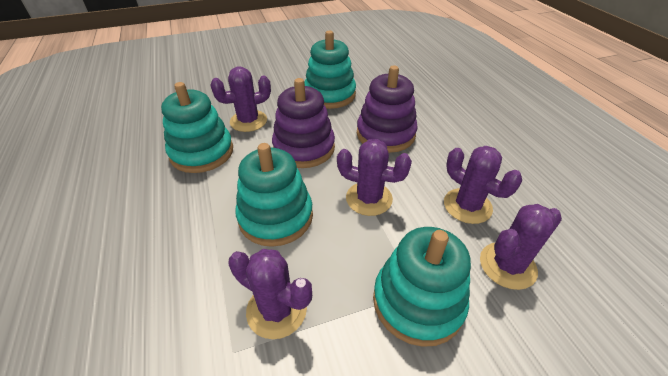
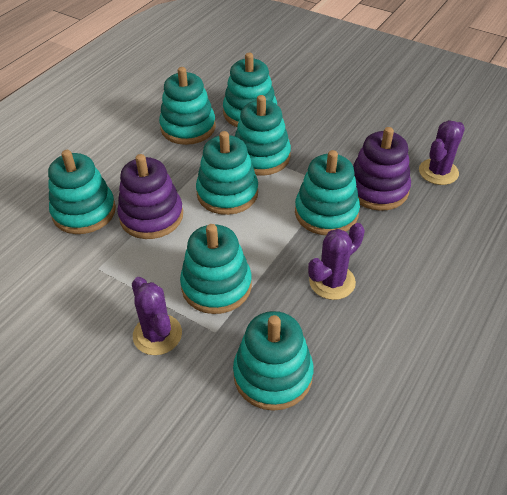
purple cactus: [210,67,271,132] [228,249,312,339] [337,139,412,216] [444,146,522,224] [480,204,562,290] = 5 -> [132,277,182,355] [308,223,365,300] [419,120,465,185] = 3
turquoise stacking toy: [161,82,233,173] [235,143,313,247] [305,31,356,109] [373,227,471,347] = 4 -> [48,150,116,234] [159,67,216,145] [180,224,252,314] [196,131,258,215] [223,53,277,127] [233,311,314,411] [235,95,291,176] [295,150,360,235] = 8

